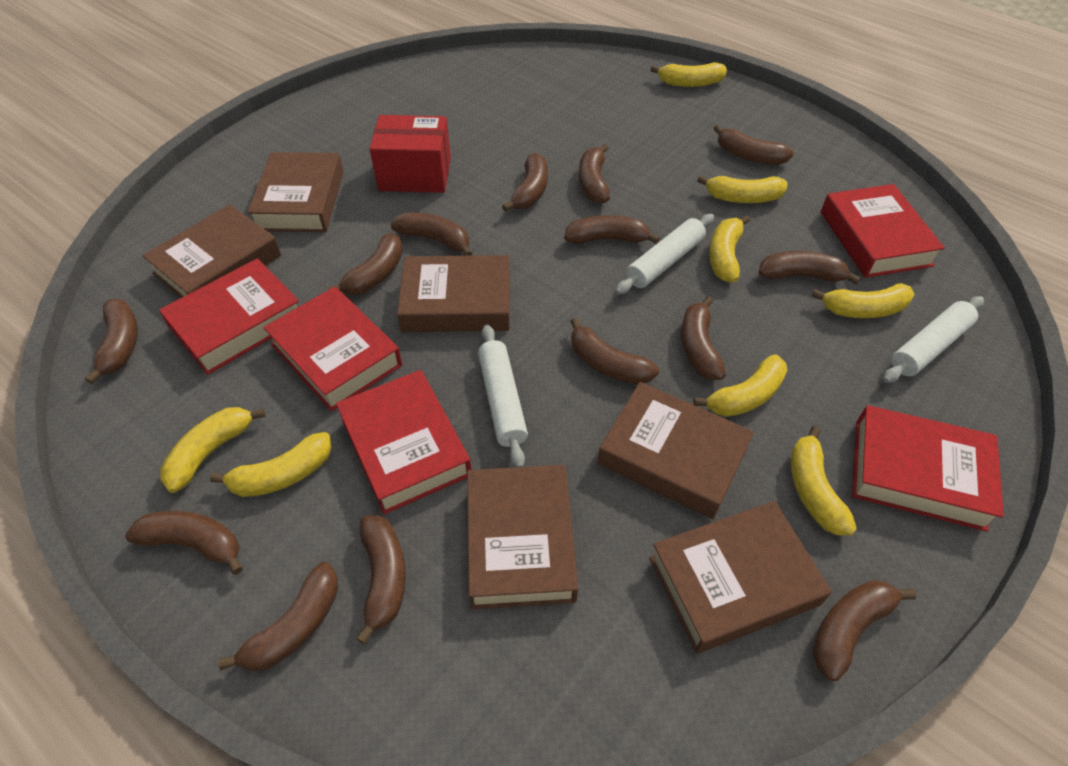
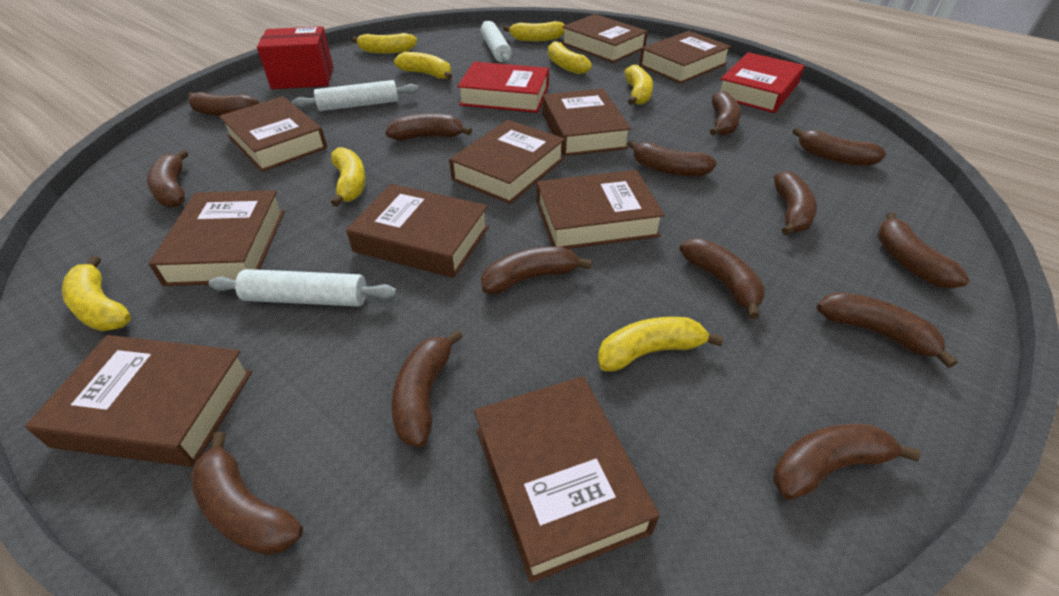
brown book: [142,204,281,298] [247,152,344,232] [397,255,510,332] [467,465,578,609] [598,382,754,519] [649,501,832,653] = 6 -> [25,335,252,467] [149,190,285,286] [219,96,327,172] [346,184,489,278] [449,120,565,204] [474,376,660,583] [537,170,665,249] [542,89,631,156] [562,14,648,63] [639,31,731,84] = 10
red book: [159,258,299,375] [263,287,402,411] [336,370,471,514] [821,184,945,278] [852,405,1004,532] = 5 -> [457,62,549,113] [720,52,804,113] = 2

